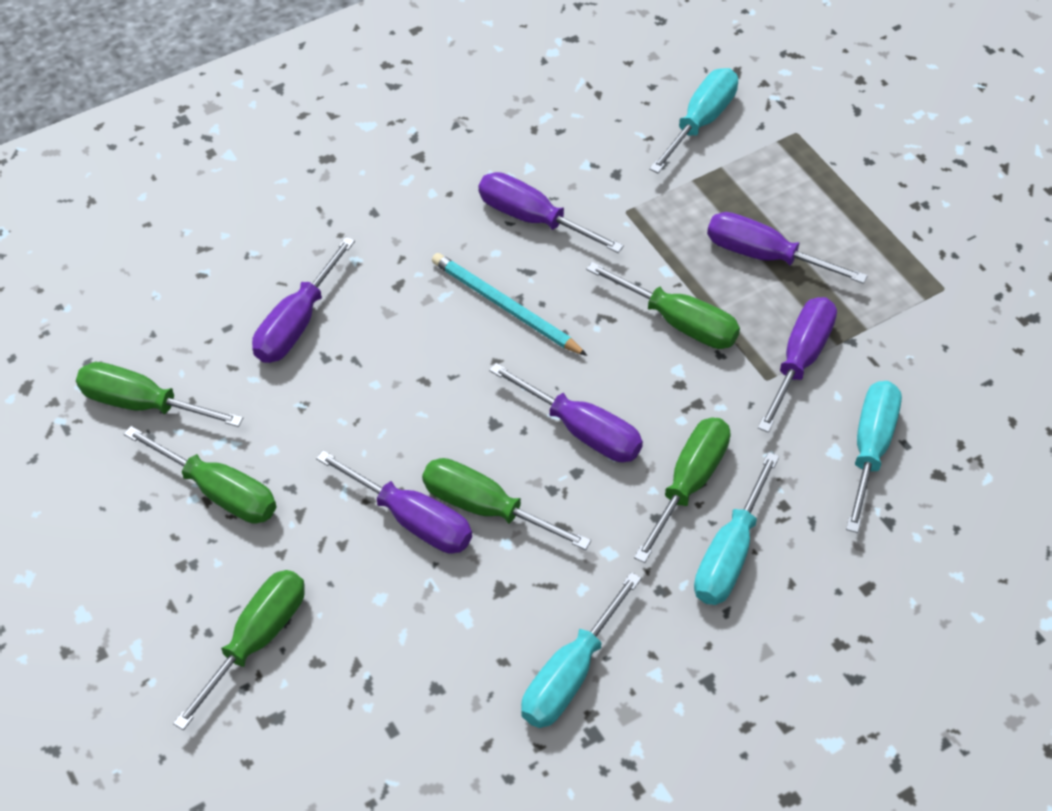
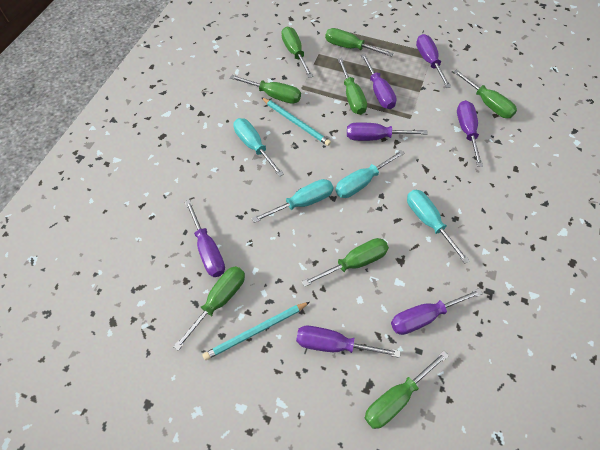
green screwdriver: [76,362,243,427] [124,426,276,524] [173,570,305,730] [422,458,591,550] [586,262,740,349] [634,417,731,563] = 6 -> [173,266,245,351] [230,75,301,104] [281,27,313,78] [302,238,389,287] [325,28,393,57] [337,58,367,115] [365,351,449,429] [453,69,517,118] = 8
purple screwdriver: [252,237,355,363] [316,450,472,553] [478,172,624,253] [489,363,643,462] [707,212,868,284] [758,297,837,433] = 6 -> [185,200,225,277] [296,326,400,358] [347,122,428,141] [361,54,397,109] [391,288,483,335] [416,34,451,88] [457,100,483,167] = 7
turquoise pencil: [432,253,587,356] = 1 -> [202,302,310,360] [261,97,331,146] = 2

